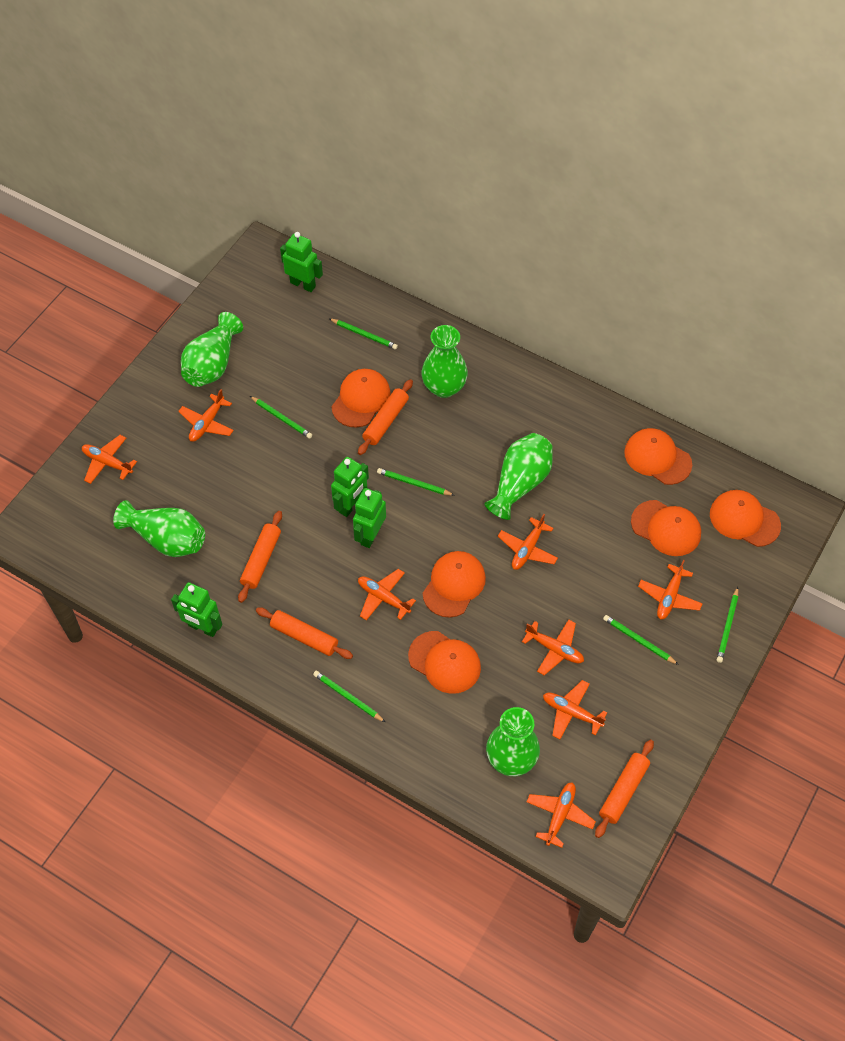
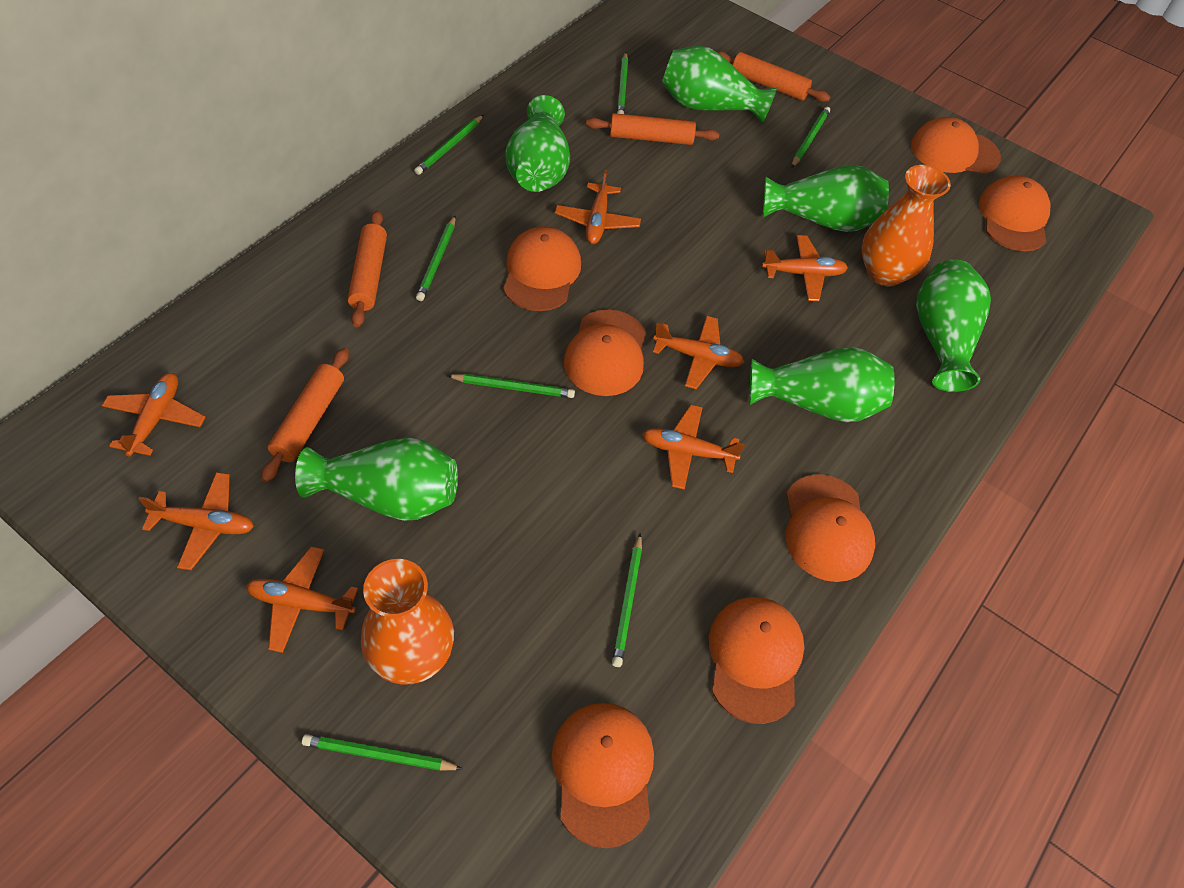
green pencil: [250,396,312,439] [313,671,385,722] [329,318,398,349] [377,468,455,496] [603,615,679,665] [717,587,738,663] = 6 -> [302,734,463,771] [414,115,484,175] [416,216,456,301] [447,374,575,398] [612,533,642,667] [617,52,628,114] [791,107,830,168] = 7
green robot: [171,582,222,637] [280,232,323,292] [331,457,369,517] [353,488,386,548] = 4 -> none = 0
green vase: [113,500,205,557] [181,312,243,387] [421,325,468,398] [484,433,553,520] [486,707,540,776] = 5 -> [295,437,458,521] [506,95,570,192] [662,46,777,124] [750,347,894,422] [763,165,889,232] [916,260,991,392] = 6
orange cap: [331,369,391,427] [408,631,481,694] [423,551,486,617] [624,428,692,485] [631,500,701,556] [710,490,781,547] = 6 -> [503,226,581,311] [552,703,654,848] [564,310,646,396] [709,597,804,724] [786,474,875,582] [911,117,1001,174] [979,175,1051,251] = 7
orange plane: [82,435,137,484] [178,389,234,442] [358,569,416,621] [498,514,558,570] [522,619,584,675] [527,782,596,848] [543,680,607,740] [638,560,703,619] = 8 -> [102,373,206,456] [138,472,254,570] [246,546,358,653] [555,169,641,244] [642,405,745,489] [653,316,744,389] [762,235,848,301] = 7
orange vase: none = 0 -> [361,559,454,685] [862,165,951,286] = 2

